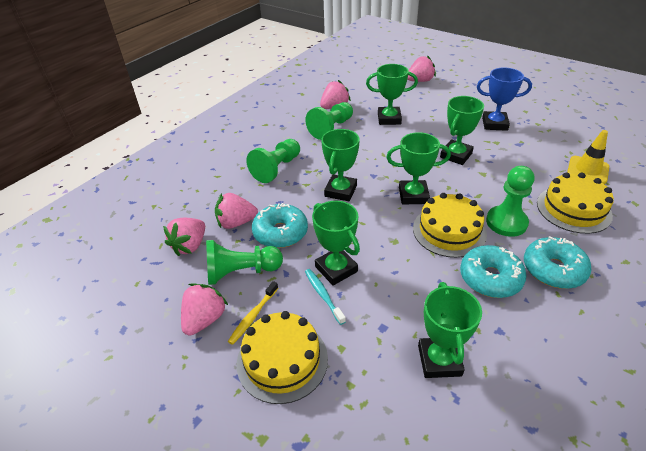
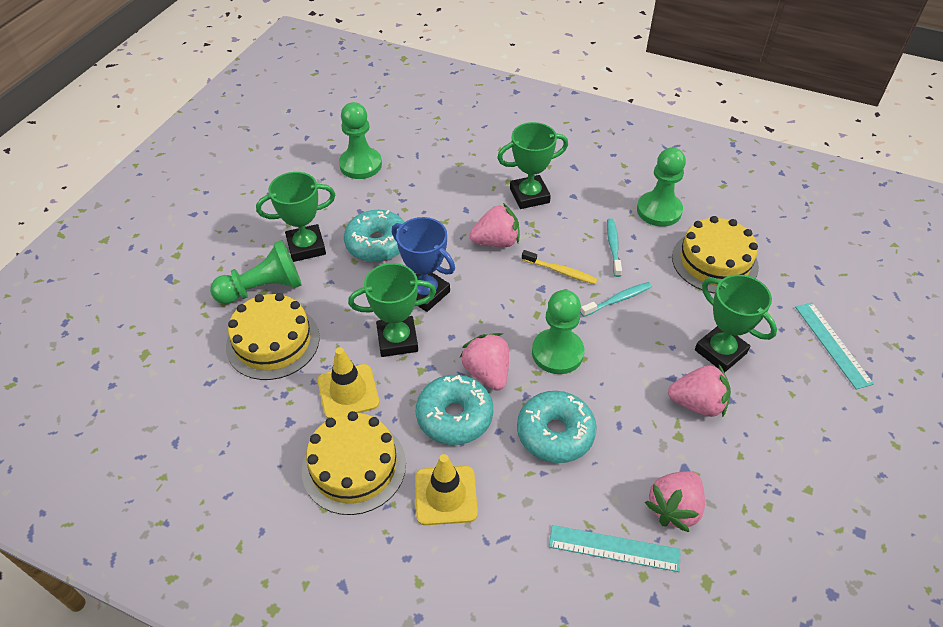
green trophy: [312,201,360,286] [321,129,360,201] [366,64,418,125] [386,132,451,205] [418,282,482,378] [440,96,484,165] = 6 -> [256,172,335,262] [348,263,436,357] [497,122,568,209] [695,275,777,373] = 4
pink strawberry: [163,218,205,256] [181,283,228,335] [215,193,258,229] [320,80,351,109] [408,55,436,82] = 5 -> [460,333,509,391] [469,203,520,247] [645,471,705,532] [668,365,731,418] = 4
turquoise ruler: none = 0 -> [549,525,681,572] [795,302,874,389] = 2
turquoise toothbrush: [305,269,346,325] = 1 -> [580,282,652,317] [607,218,622,277] = 2
yellow traffic cone: [567,130,609,184] = 1 -> [318,347,380,418] [415,454,478,525] = 2

